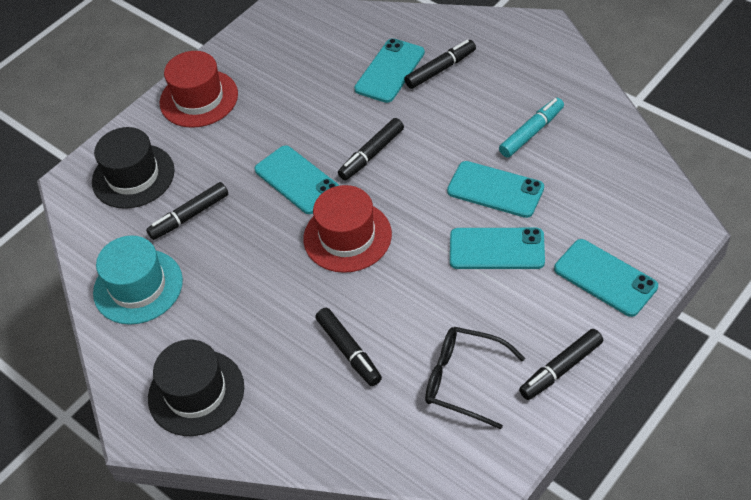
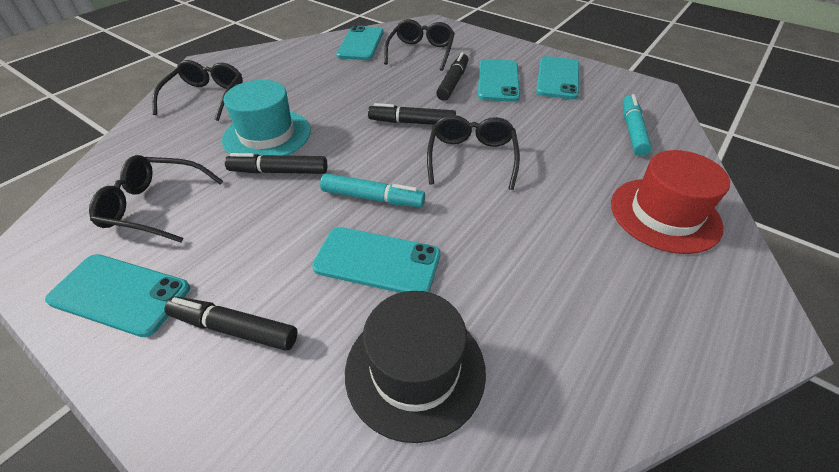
black glasses: [425,327,525,429] = 1 -> [89,155,223,243] [152,60,243,121] [384,19,455,71] [427,115,520,190] = 4
black hat: [92,127,175,209] [148,340,244,436] = 2 -> [345,291,486,443] = 1
black marker: [146,182,228,240] [315,308,382,386] [338,118,404,180] [404,40,476,89] [519,329,603,400] = 5 -> [165,296,297,351] [225,153,327,174] [368,103,456,125] [436,52,468,101] = 4
red hat: [160,51,238,128] [303,185,392,273] = 2 -> [611,150,730,254] = 1
turquoise marker: [499,98,564,158] = 1 -> [320,173,425,207] [623,94,652,156] = 2

